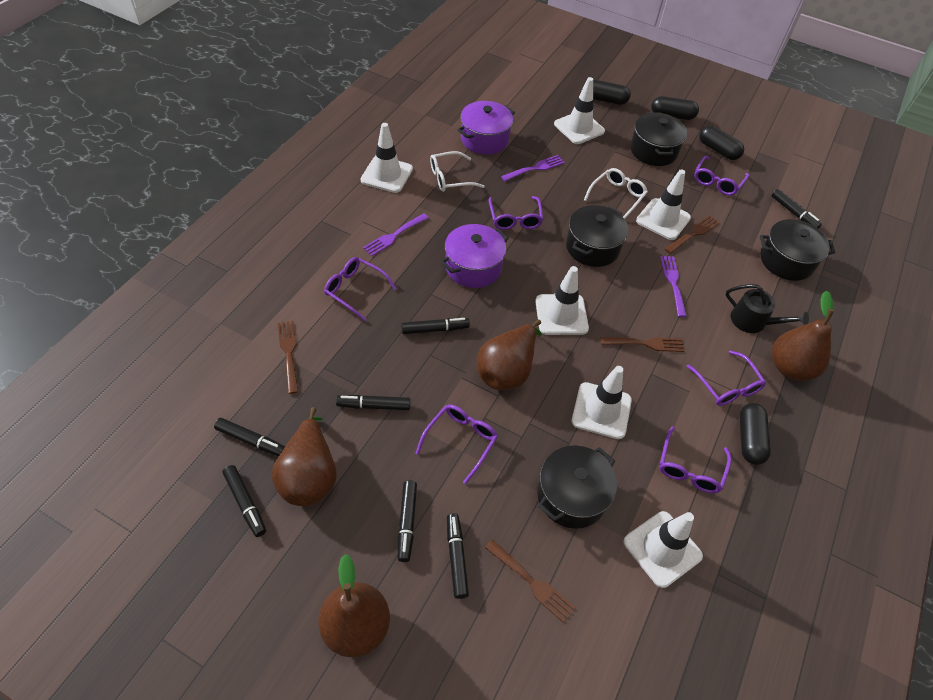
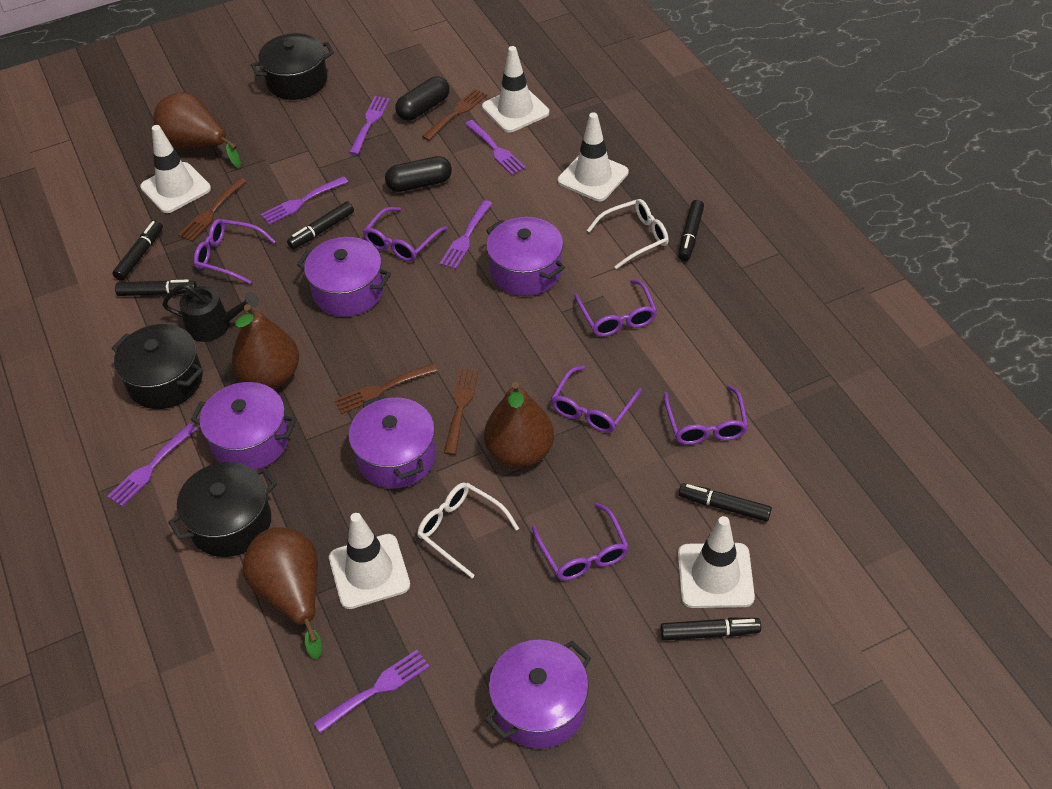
black capsule: [593,80,631,105] [651,96,699,120] [699,125,744,160] [740,403,771,465] = 4 -> [385,156,452,192] [395,76,449,121] = 2
black marker: [214,418,285,456] [222,465,266,537] [336,395,411,410] [398,480,417,562] [401,318,470,334] [447,513,469,599] [772,189,822,229] = 7 -> [113,220,163,281] [115,279,197,296] [287,201,354,249] [661,618,761,641] [678,483,772,522] [679,200,704,261] = 6
black pot: [537,445,617,529] [566,205,628,267] [630,112,687,166] [760,219,835,281] = 4 -> [111,324,203,409] [168,462,277,557] [251,33,334,100] = 3
purple fork: [363,214,429,256] [501,155,565,181] [660,256,687,317] = 3 -> [107,423,197,507] [261,176,348,225] [313,650,430,734] [349,96,390,155] [440,200,493,269] [465,120,526,175] = 6
purple pot: [441,224,509,288] [457,101,515,154] = 2 -> [191,382,297,470] [297,237,391,317] [349,394,436,488] [485,640,591,749] [486,217,565,296] = 5
white traffic cone: [360,123,413,193] [535,266,589,335] [554,77,605,144] [572,366,632,439] [624,511,703,588] [636,169,691,240] = 6 -> [140,125,211,213] [329,513,410,609] [482,46,549,133] [558,112,629,201] [678,516,755,608] = 5

